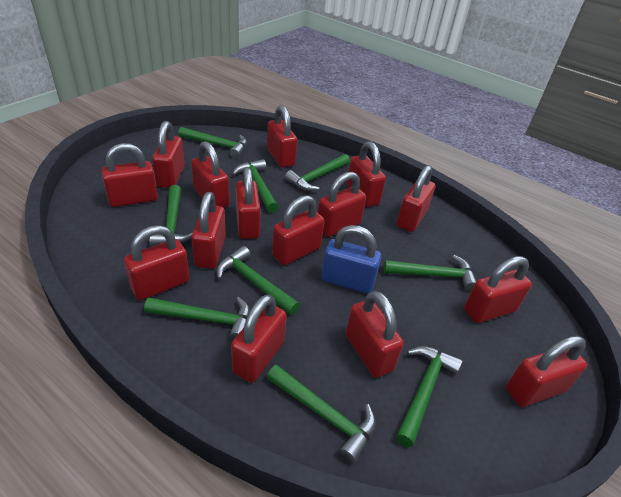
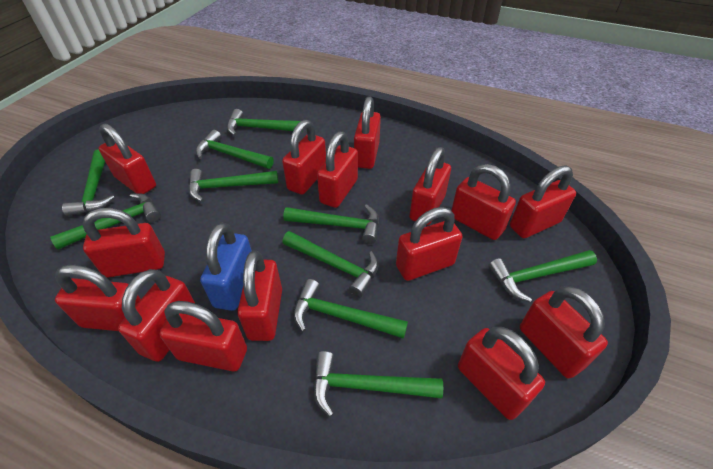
green hammer: [144,297,250,341] [149,185,193,247] [178,127,247,158] [217,246,300,315] [232,159,278,213] [267,364,376,463] [285,154,350,191] [383,255,476,291] [396,346,462,447] = 9 -> [50,193,161,249] [62,149,115,217] [188,169,278,202] [196,130,274,169] [227,109,301,136] [282,231,379,297] [283,204,379,244] [293,279,408,339] [313,351,443,417] [488,250,597,302] = 10

